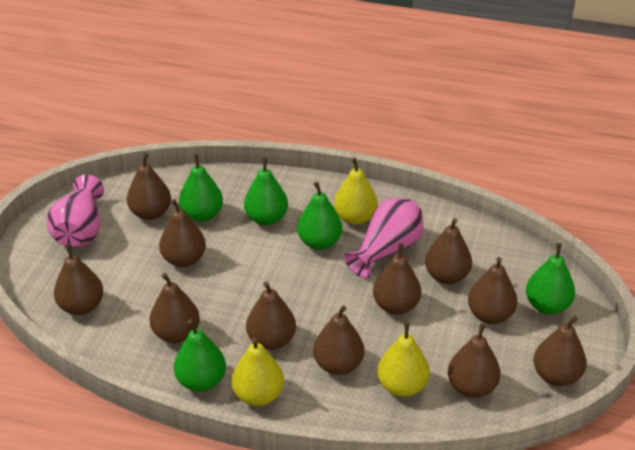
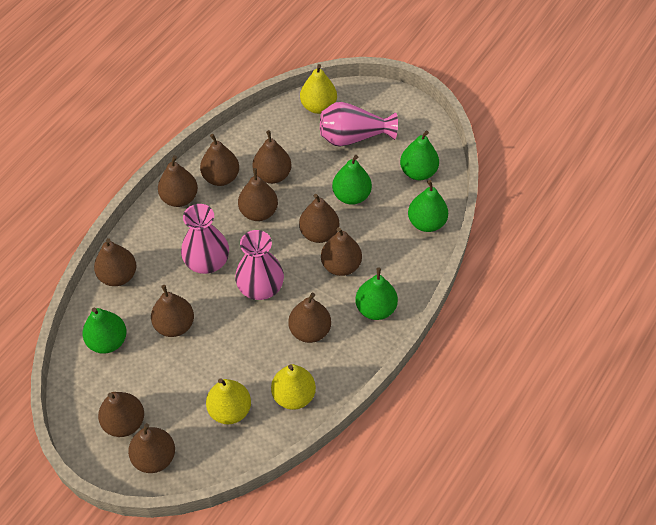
pink vase: [46,174,104,247] [344,198,423,278] = 2 -> [181,204,229,274] [235,230,284,300] [320,102,398,147] = 3

